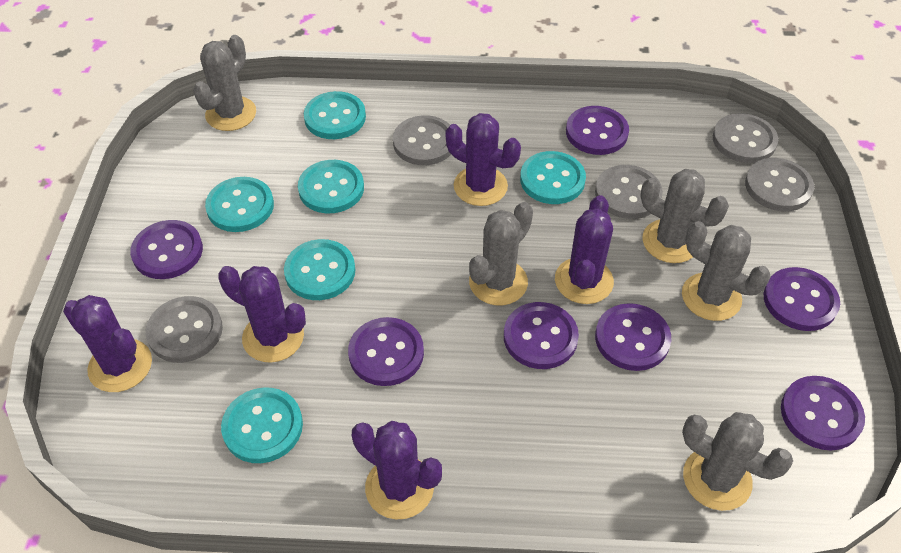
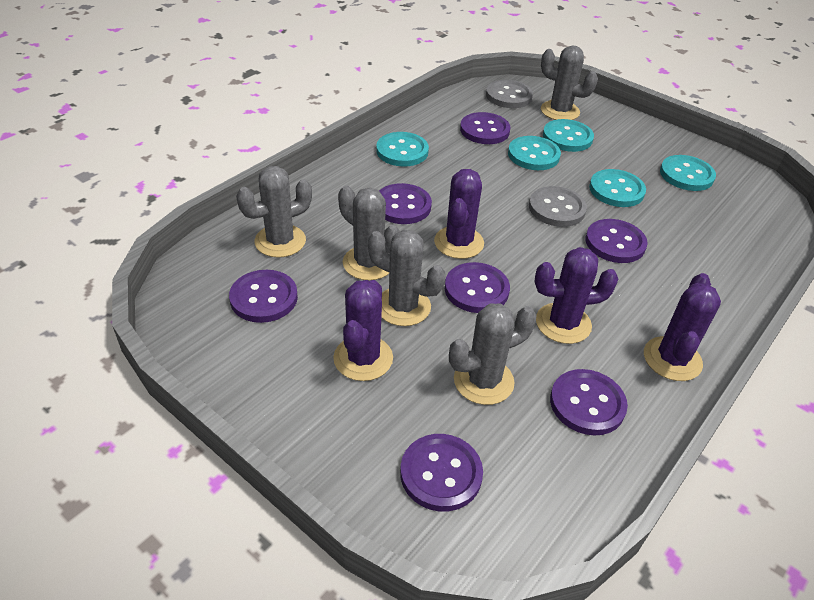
grey button: [146,296,223,363] [393,115,451,165] [595,165,663,219] [713,113,778,163] [745,158,814,211] = 5 -> [486,80,533,108] [529,186,587,227] = 2
purple cactus: [63,295,152,392] [218,266,306,363] [352,421,442,519] [445,113,521,206] [555,195,614,304] = 5 -> [333,280,393,381] [434,169,484,259] [535,247,618,344] [644,273,721,381] = 4
turquoise button: [205,177,274,232] [221,387,303,463] [284,239,355,300] [298,160,364,213] [304,91,366,139] [520,151,586,204] = 6 -> [376,132,429,166] [508,136,561,170] [543,119,594,152] [589,169,646,207] [660,155,716,191] = 5

